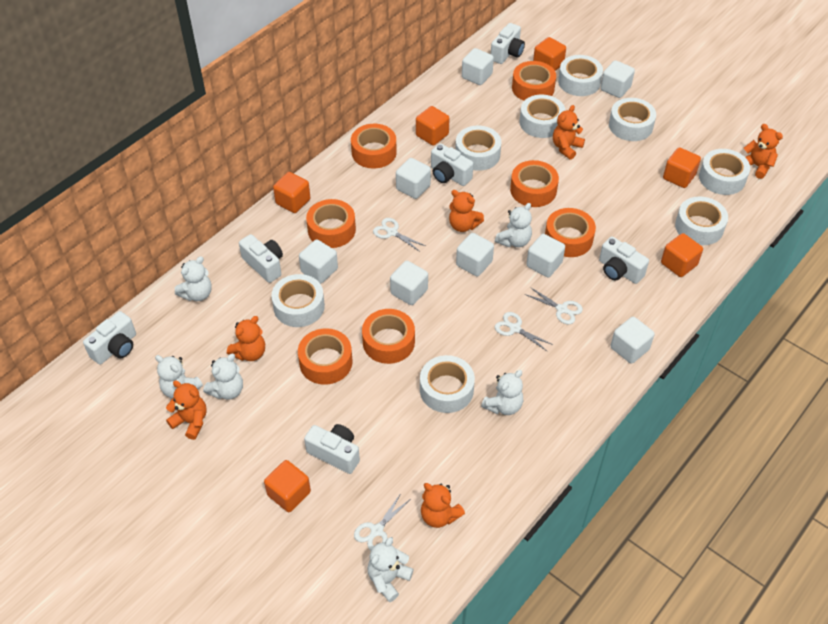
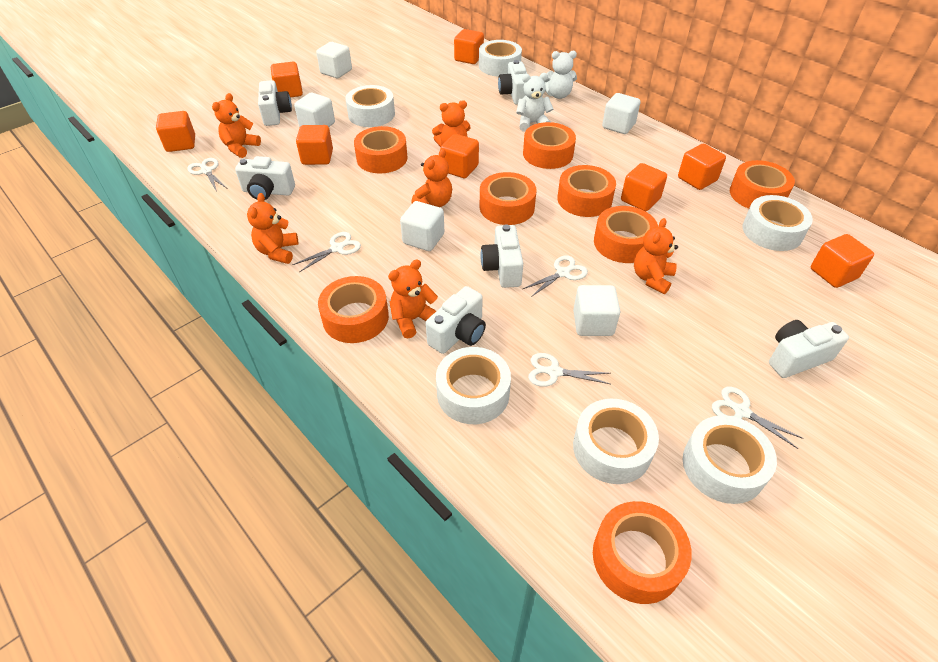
orange cube: [264,460,311,512] [273,172,310,213] [416,106,450,146] [533,37,566,71] [661,233,703,277] [663,147,701,188] = 6 -> [156,111,195,152] [271,62,303,98] [296,125,333,165] [440,134,479,178] [454,29,484,64] [621,163,667,211] [678,144,726,190] [811,234,874,288] = 8
orange tape: [298,328,352,385] [306,199,356,248] [351,124,397,169] [362,309,415,364] [510,160,559,207] [512,61,556,101] [545,208,596,257] = 7 -> [318,276,389,343] [354,126,408,174] [480,172,537,225] [523,122,576,169] [557,165,616,217] [593,501,692,604] [594,206,658,263] [730,160,795,209] = 8
white cube: [299,240,338,284] [390,261,428,305] [396,158,431,199] [456,233,494,276] [462,48,494,85] [526,234,565,277] [600,60,635,98] [611,317,655,364] = 8 -> [294,93,335,127] [316,42,352,78] [400,201,444,251] [573,285,620,336] [602,93,641,134] = 5
white scissors: [354,493,409,551] [373,218,425,252] [495,312,553,351] [525,287,583,324] = 4 -> [187,158,228,192] [292,232,361,272] [523,255,588,298] [528,353,611,387] [712,387,804,449] = 5
white tape: [271,274,325,327] [420,355,475,413] [455,126,501,171] [519,95,565,138] [558,55,603,96] [609,98,656,141] [675,196,728,245] [699,149,750,195] = 8 -> [345,85,395,127] [436,347,511,424] [479,40,522,77] [573,399,659,484] [683,415,777,504] [743,195,813,251] = 6
white teddy bear: [155,355,203,398] [175,256,212,301] [203,354,243,400] [367,537,414,602] [481,370,523,415] [495,203,532,247] = 6 -> [516,73,553,132] [544,51,577,99] = 2

